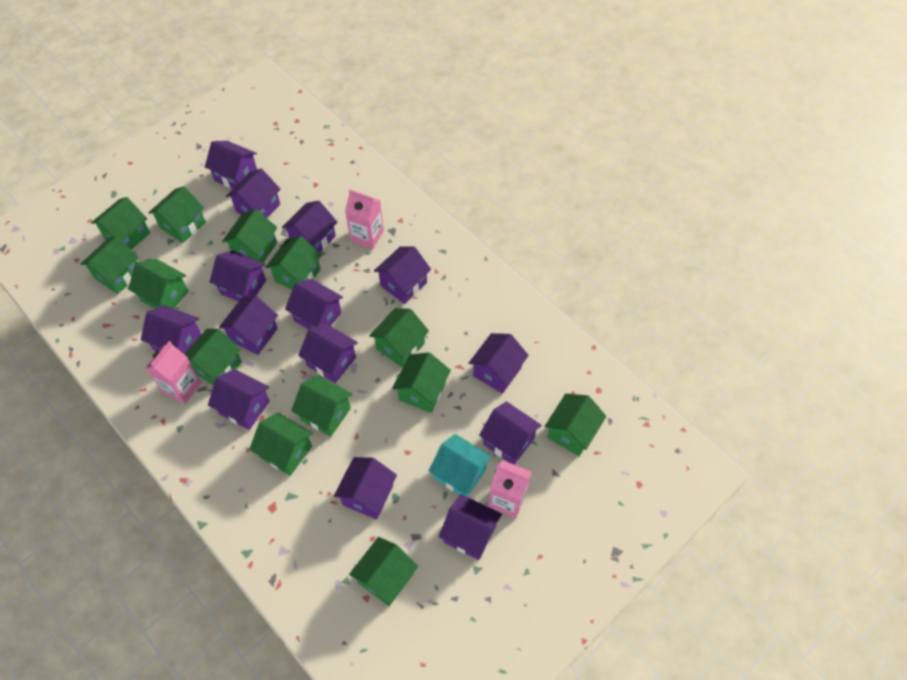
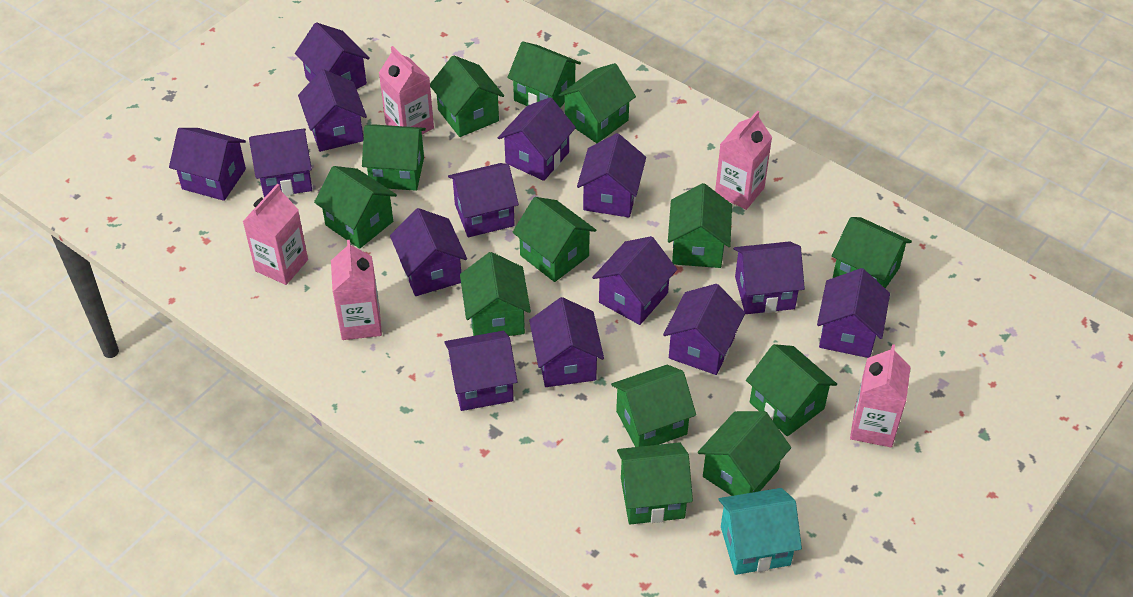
pink carton: [146,341,202,404] [345,189,384,249] [489,460,532,518] = 3 -> [243,184,308,285] [331,240,382,340] [379,46,434,134] [715,110,772,210] [850,344,911,447] = 5

